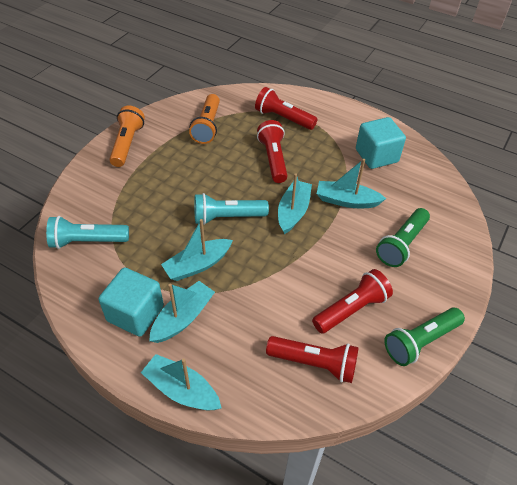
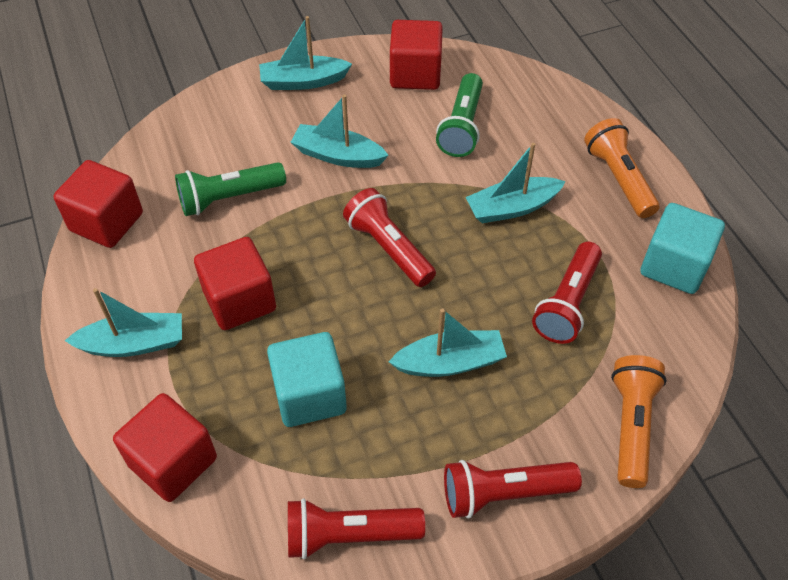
red cube: none = 0 -> [53,160,143,248] [113,393,217,502] [194,237,276,330] [390,20,443,90] = 4
turquoise flashlight: [46,216,129,249] [194,193,269,225] = 2 -> none = 0

